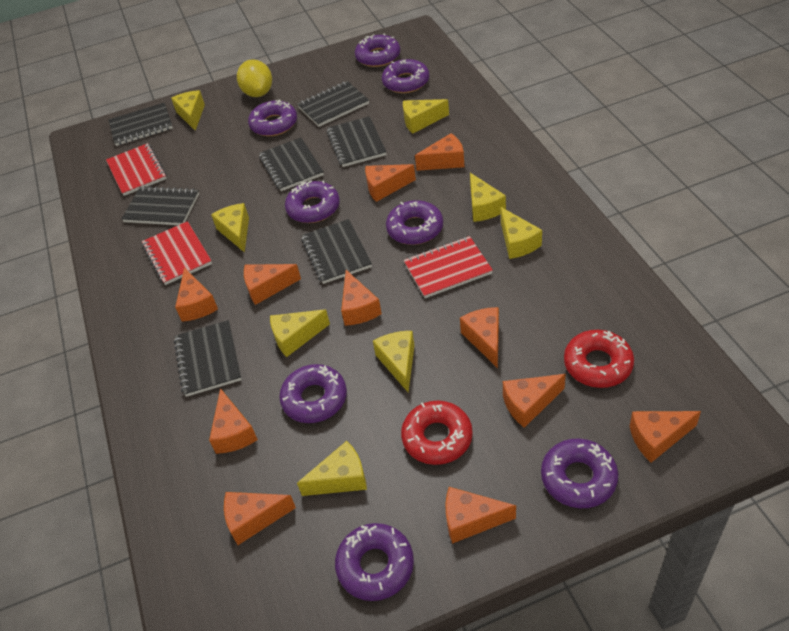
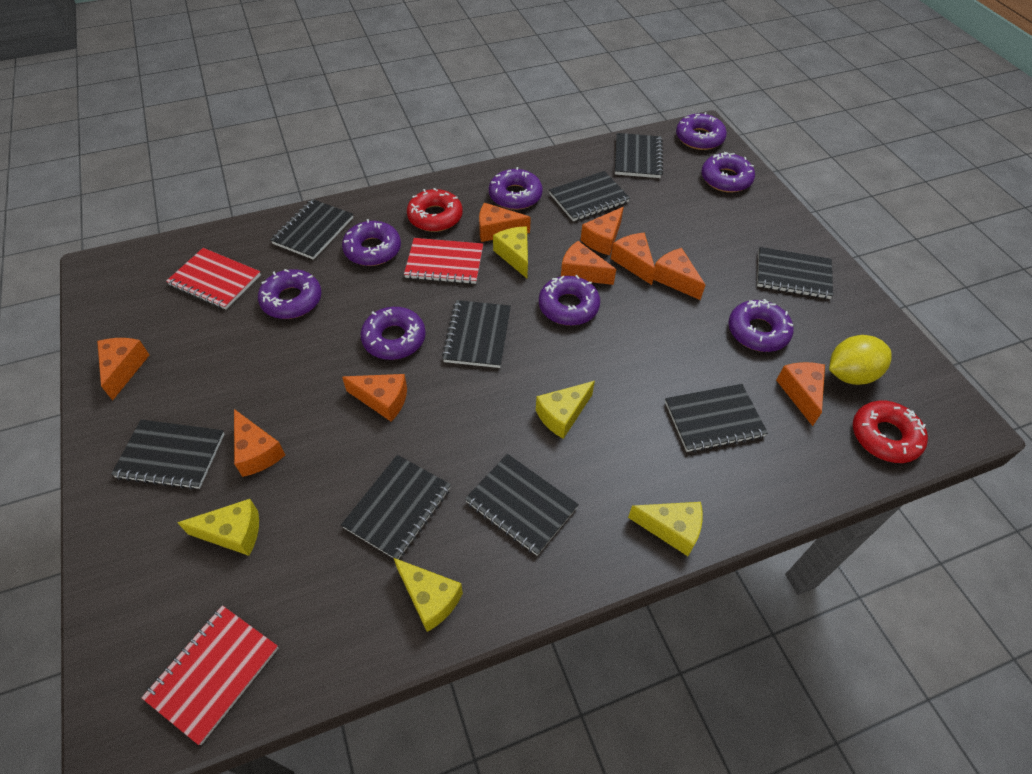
black notebook: [108,103,173,146] [122,186,199,225] [174,320,242,397] [259,138,324,191] [297,81,369,127] [301,219,372,284] [327,116,387,167] = 7 -> [111,420,224,490] [271,199,353,260] [341,455,451,559] [442,300,511,368] [465,454,579,556] [549,171,630,221] [615,133,663,178] [665,384,768,452] [757,247,833,299] = 9
orange cheese: [175,267,218,322] [209,388,258,454] [224,492,296,545] [244,264,301,305] [341,270,382,326] [365,164,416,202] [415,133,464,171] [445,487,516,544] [460,307,499,368] [503,374,566,428] [630,411,701,463] = 11 -> [97,338,149,400] [234,409,285,477] [342,374,407,422] [479,203,531,242] [561,241,616,285] [581,207,624,255] [611,233,656,285] [653,248,705,300] [776,362,825,426] = 9
yellow cheese: [171,90,205,131] [211,203,249,253] [270,309,330,357] [297,441,367,496] [373,331,415,392] [403,99,449,134] [470,173,506,222] [501,207,542,259] = 8 -> [177,499,259,556] [394,558,463,632] [493,227,528,278] [536,381,595,439] [628,502,703,556] = 5

